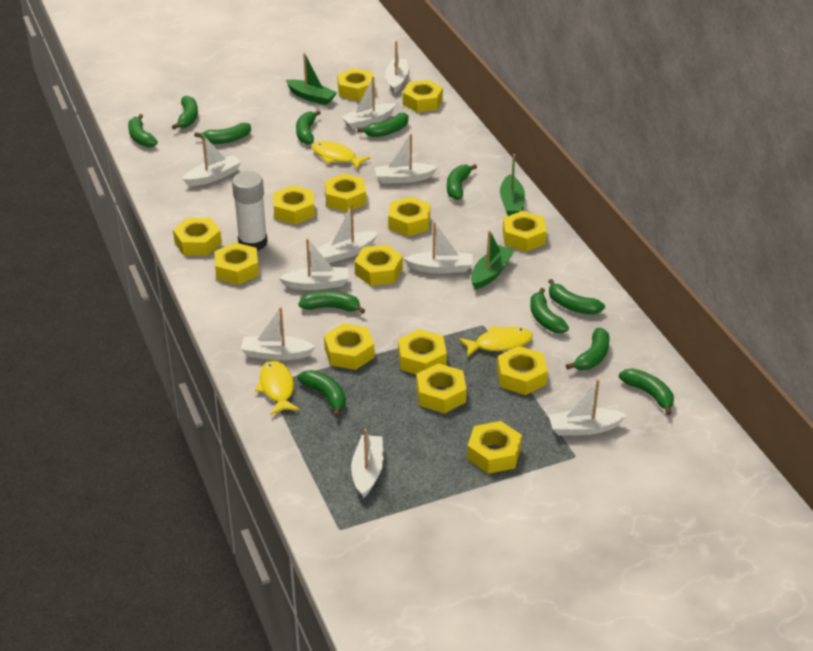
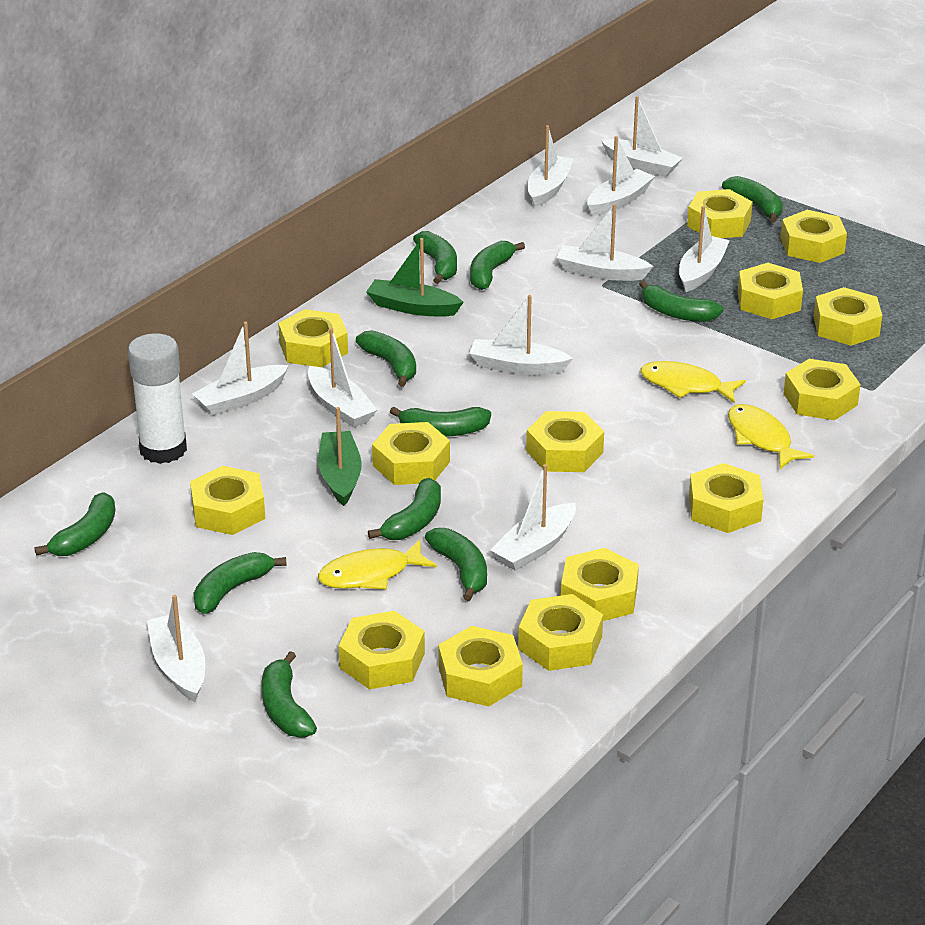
green banana: [128,114,158,148] [172,96,198,129] [194,123,251,144] [296,110,321,145] [297,370,346,417] [298,291,365,314] [357,113,408,137] [447,164,477,200] [530,288,569,333] [548,279,605,315] [566,328,609,370] [619,368,674,415] = 12 -> [35,492,115,556] [193,552,287,614] [261,651,317,738] [356,330,416,387] [368,478,441,540] [390,407,491,437] [413,231,457,284] [425,528,487,601] [470,241,525,290] [639,281,723,322] [722,176,783,223] = 11
green boat: [286,53,337,105] [471,230,514,290] [500,154,525,216] = 3 -> [318,407,362,506] [366,238,464,317] = 2

